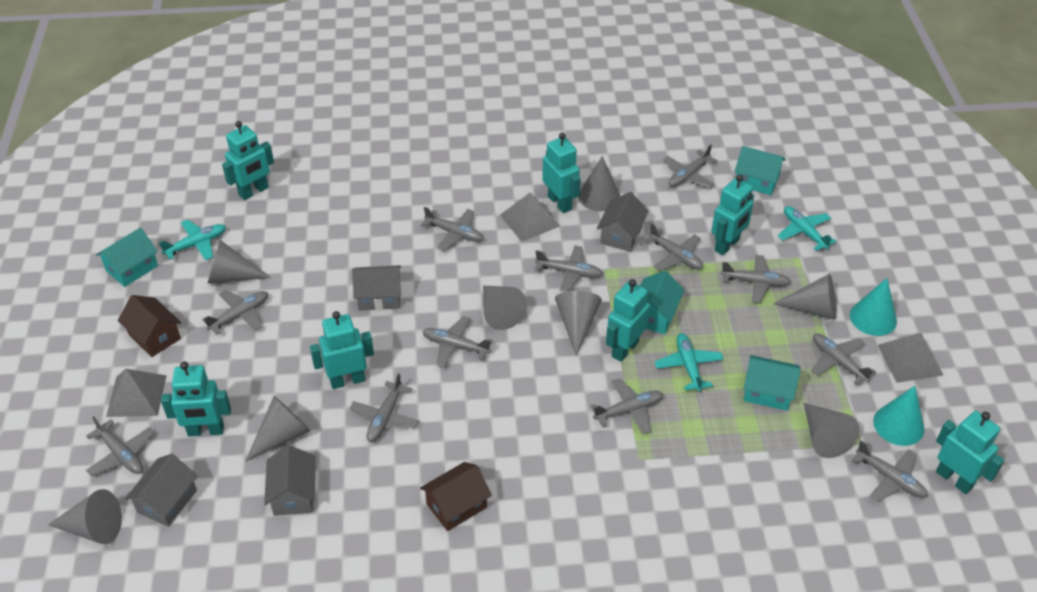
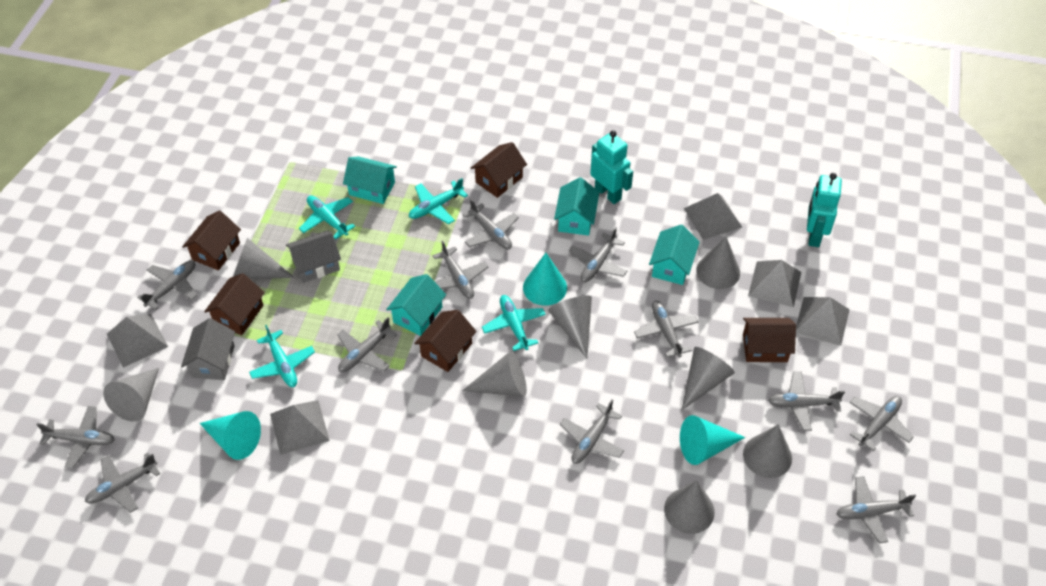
brown house: [118,295,181,357] [420,462,492,531] = 2 -> [182,210,241,270] [204,273,265,335] [414,310,477,372] [471,142,527,198] [743,318,796,362] = 5
grey house: [125,454,198,527] [264,445,316,516] [352,265,401,311] [597,192,649,252] = 4 -> [181,318,235,380] [286,230,341,283] = 2
grey pyramid: [106,369,167,417] [500,193,560,242] [878,333,944,383] = 3 -> [107,314,168,368] [270,400,330,455] [684,193,742,240] [748,260,801,307] [796,297,850,346] = 5
turquoise cone: [850,278,897,336] [873,386,925,446] = 2 -> [199,411,261,460] [523,253,567,306] [680,415,745,465] = 3
turquoise plane: [159,220,226,260] [654,333,724,392] [778,206,836,251] = 3 -> [249,325,315,387] [299,196,356,239] [409,178,468,224] [482,295,546,351] = 4
turquoise robot: [161,362,231,436] [222,121,274,200] [310,311,374,389] [542,133,581,213] [606,279,650,362] [711,175,754,256] [936,411,1005,494] = 7 -> [590,130,633,204] [807,173,842,247] = 2

